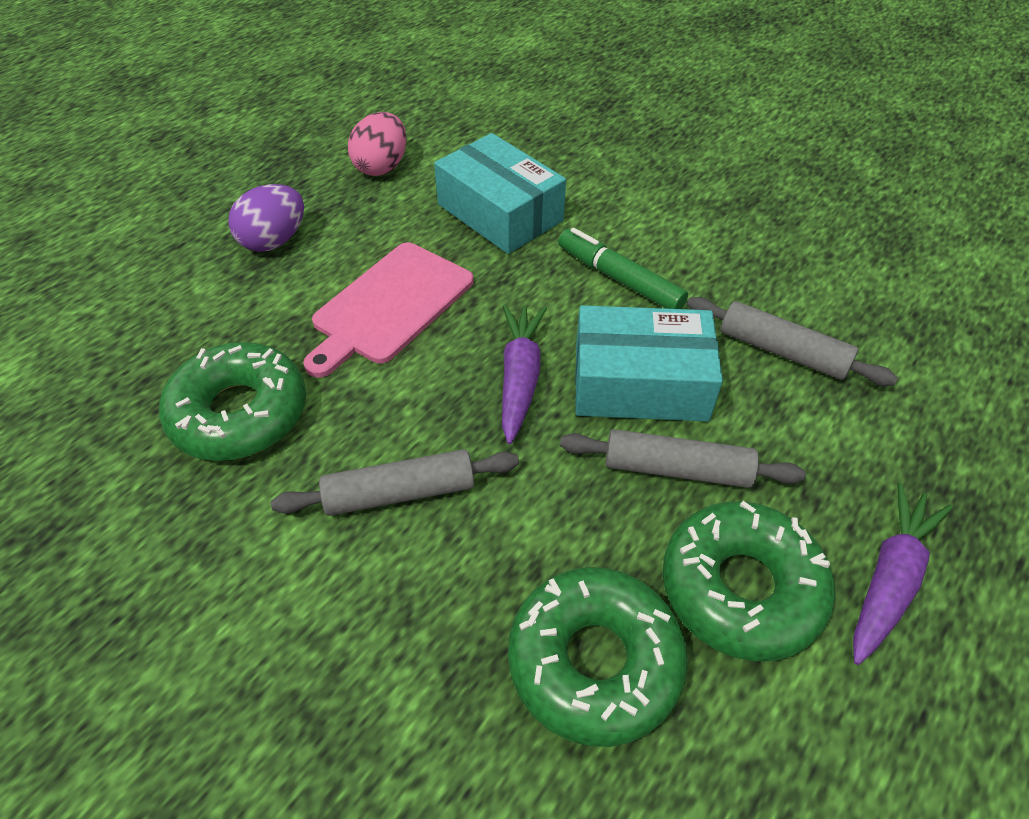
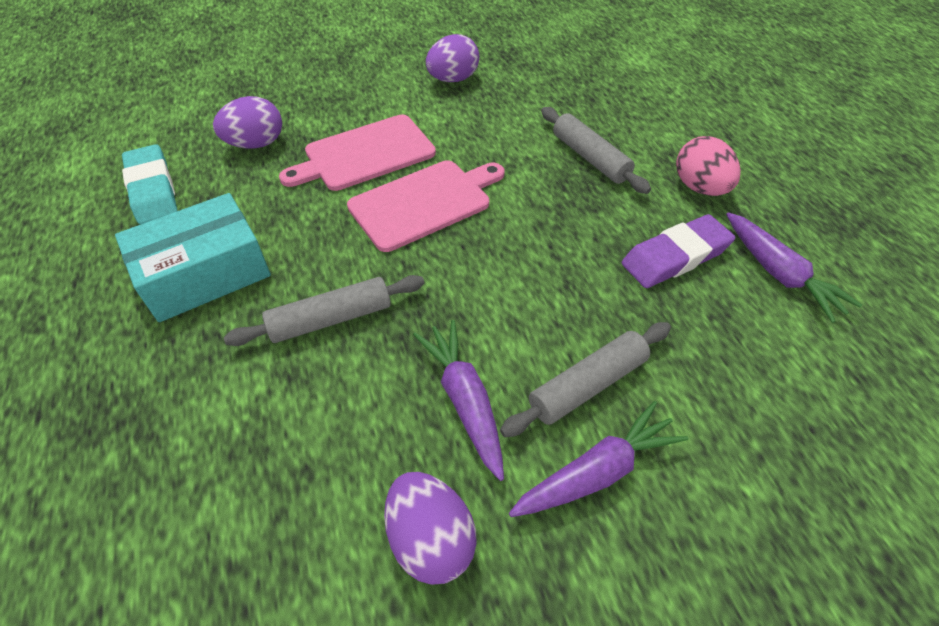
green donut: [159,342,306,461] [508,567,688,747] [662,501,835,661] = 3 -> none = 0
green marker: [558,228,688,309] = 1 -> none = 0
pink cutting board: [303,242,474,378] = 1 -> [279,115,436,191] [347,160,505,252] = 2
purple carrot: [502,304,547,444] [853,482,953,665] = 2 -> [413,320,504,481] [509,401,688,517] [726,212,862,323] = 3
purple egg: [228,184,304,252] = 1 -> [213,96,282,148] [384,472,477,585] [426,34,479,82] = 3
purple eraser: none = 0 -> [622,214,735,288] = 1
turquoise box: [434,133,566,254] [575,305,723,421] = 2 -> [115,193,271,322] = 1
turquoise eraser: none = 0 -> [122,144,177,224] = 1

